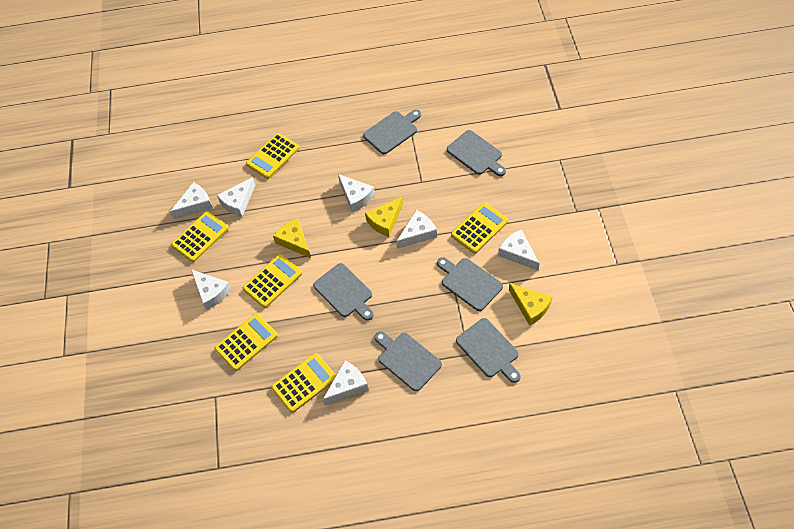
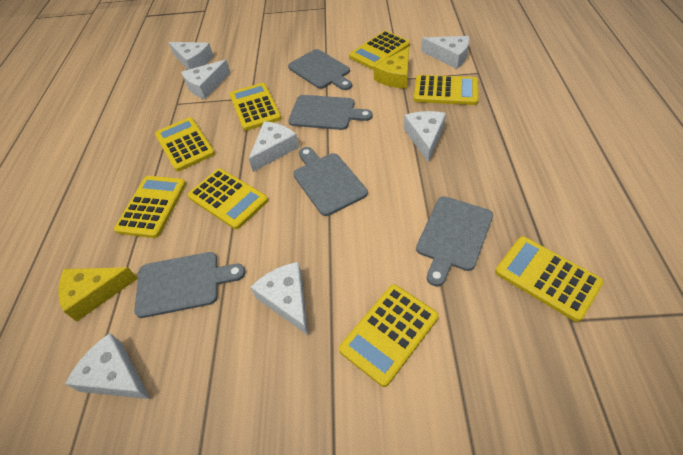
grey cutting board: [313,263,374,321] [363,110,421,154] [374,331,442,391] [437,257,503,311] [447,130,506,176] [456,318,521,383] = 6 -> [134,252,245,318] [288,49,352,90] [288,95,373,130] [293,147,368,216] [416,196,493,286] = 5
yellow calculator: [171,211,229,262] [215,313,278,371] [243,254,303,308] [246,133,300,179] [271,353,336,413] [451,202,508,254] = 6 -> [114,176,186,238] [155,117,215,172] [187,168,268,229] [230,83,282,131] [339,284,439,387] [349,31,410,70] [414,75,479,105] [495,236,604,322] = 8
yellow cheese: [273,218,311,258] [365,197,403,237] [509,283,553,326] = 3 -> [58,267,138,322] [374,47,409,89] = 2

